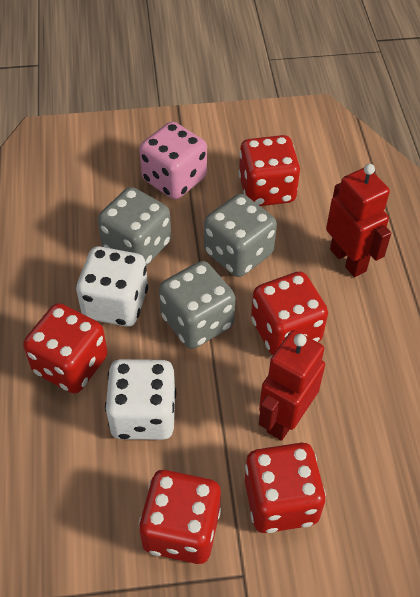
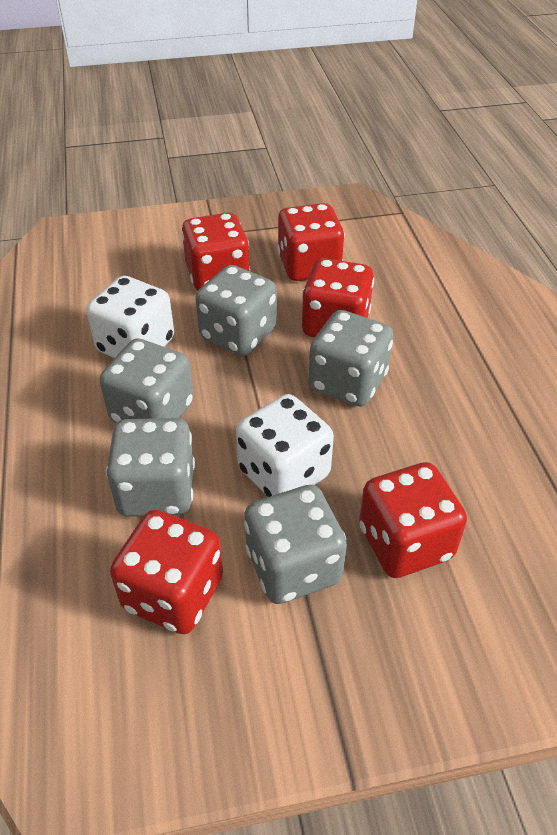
grey dice: [98,187,171,266] [159,261,236,349] [204,194,277,277] = 3 -> [99,339,194,423] [106,418,195,517] [195,265,277,356] [244,485,347,604] [309,310,393,406] = 5
pink dice: [139,122,207,199] = 1 -> none = 0
red robot: [259,330,325,441] [326,164,391,277] = 2 -> none = 0

